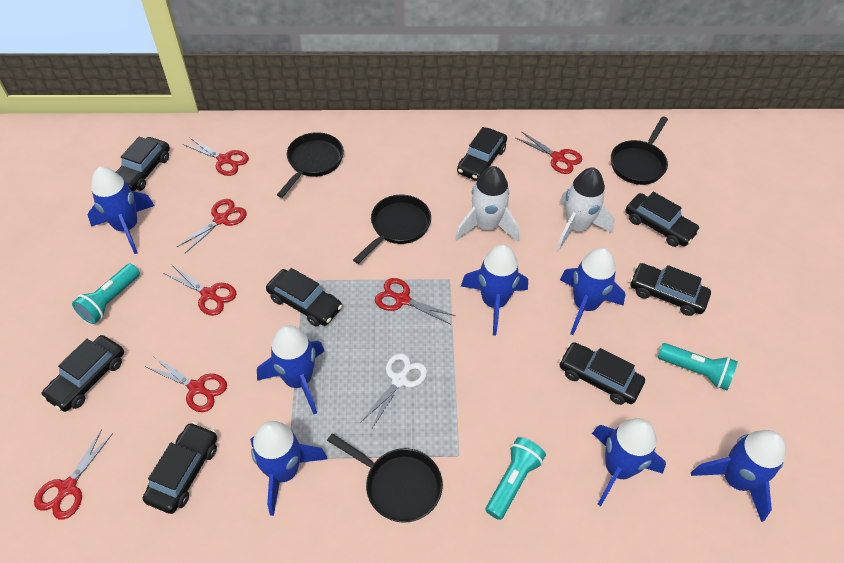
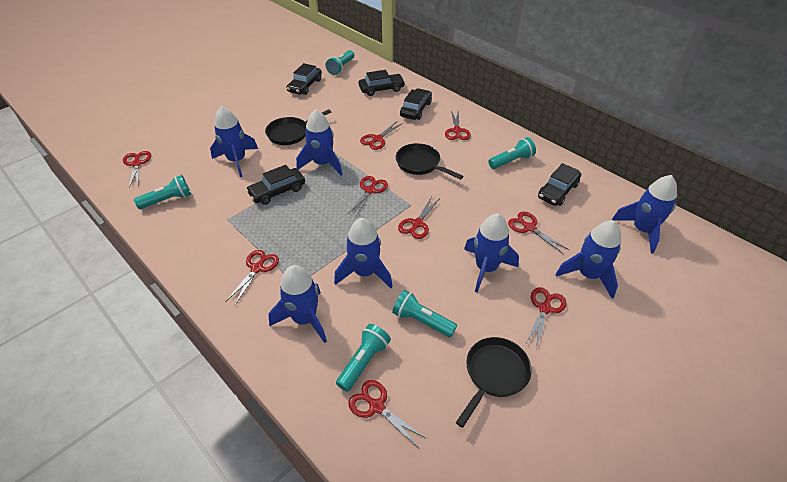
black car: [41,335,124,412] [116,137,170,191] [143,422,217,514] [266,268,342,327] [457,127,507,181] [559,342,645,405] [625,192,700,247] [630,263,711,316] = 8 -> [246,165,305,205] [287,63,322,95] [359,70,405,96] [400,88,432,120] [538,163,581,206] = 5
black pan: [277,132,344,198] [327,433,443,523] [353,195,431,264] [611,116,668,185] = 4 -> [265,109,331,145] [396,143,463,180] [456,337,532,428] = 3
red scissors: [34,429,113,520] [146,356,227,412] [164,264,236,316] [177,199,247,254] [183,137,249,176] [375,278,456,325] [515,131,582,174] = 7 -> [123,151,151,188] [225,250,279,305] [348,176,388,216] [348,380,427,448] [360,121,403,150] [398,197,440,239] [445,110,471,140] [508,211,569,254] [525,287,567,349] = 9
turquoise flashlight: [72,264,140,324] [486,437,546,520] [658,343,738,390] = 3 -> [134,175,191,209] [326,50,354,75] [336,324,391,392] [392,290,457,337] [488,137,536,169] = 5
white rocket: [455,166,519,242] [556,168,615,250] = 2 -> none = 0
white scissors: [360,353,427,430] = 1 -> none = 0

